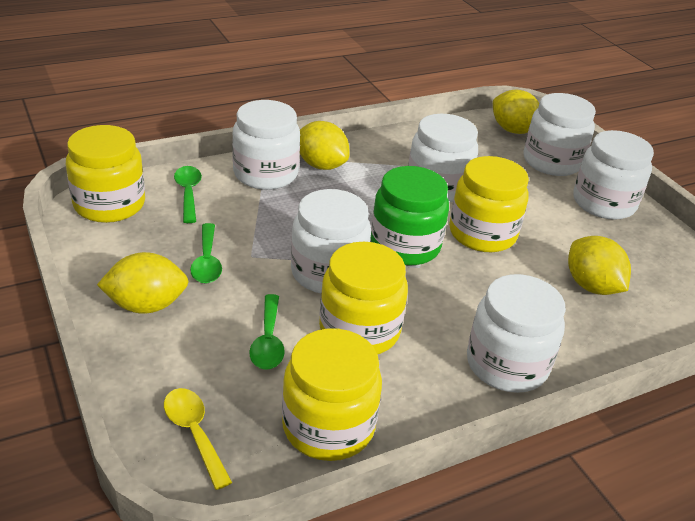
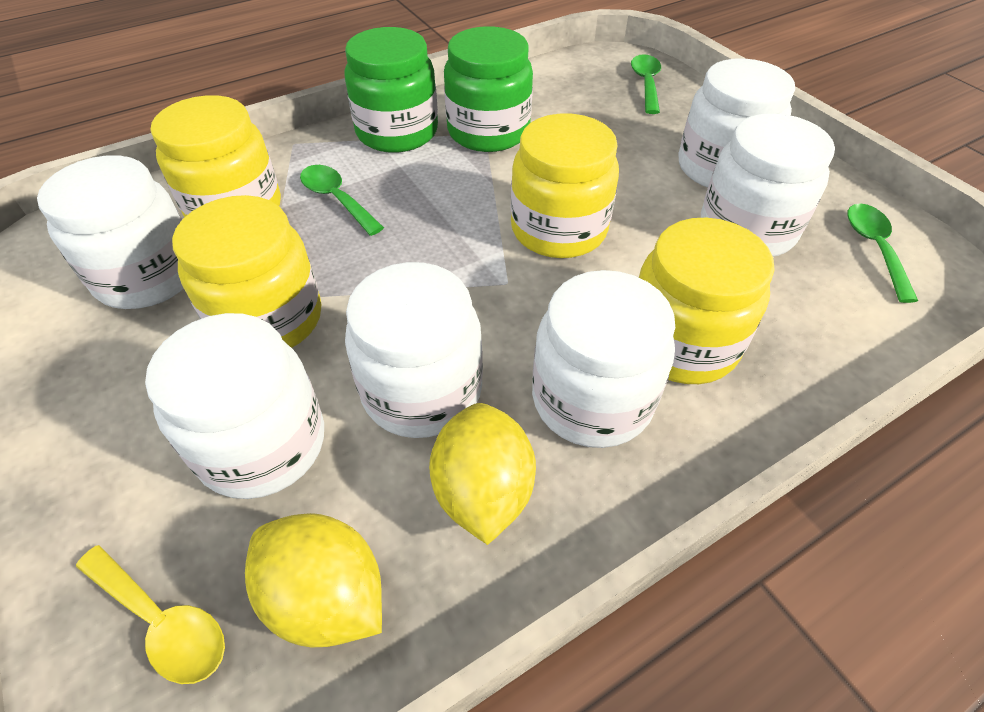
green jar: [371,166,449,265] = 1 -> [344,27,438,153] [444,26,533,152] = 2
yellow lemon: [97,252,189,314] [300,121,350,170] [493,90,539,134] [568,236,631,295] = 4 -> [245,513,382,647] [429,403,536,545] = 2

